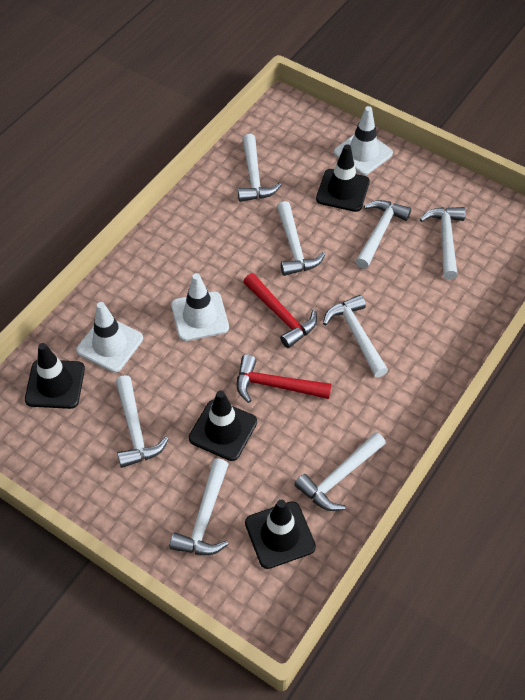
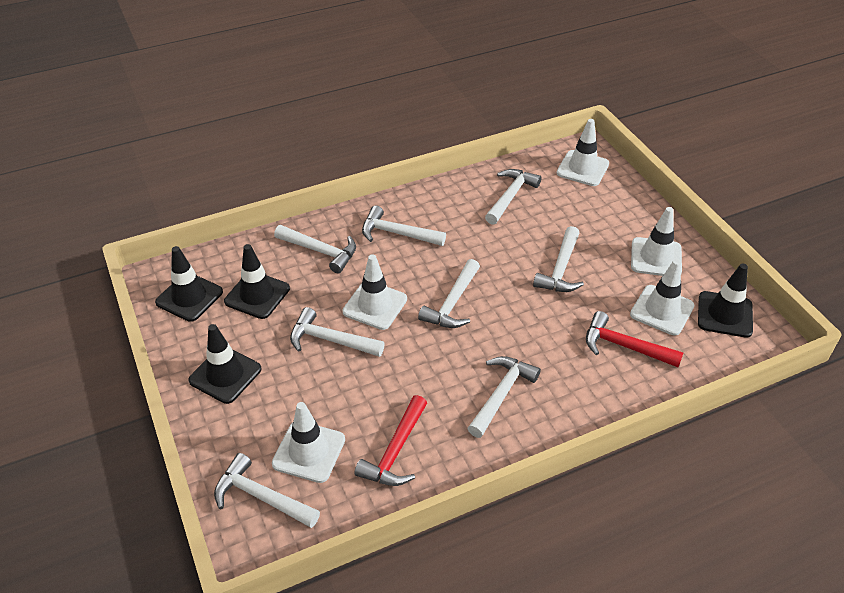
white traffic cone: [76,302,143,373] [171,273,229,341] [334,106,393,175] = 3 -> [272,402,345,483] [343,254,407,330] [557,119,609,186] [630,259,694,336] [631,207,682,276] = 5

